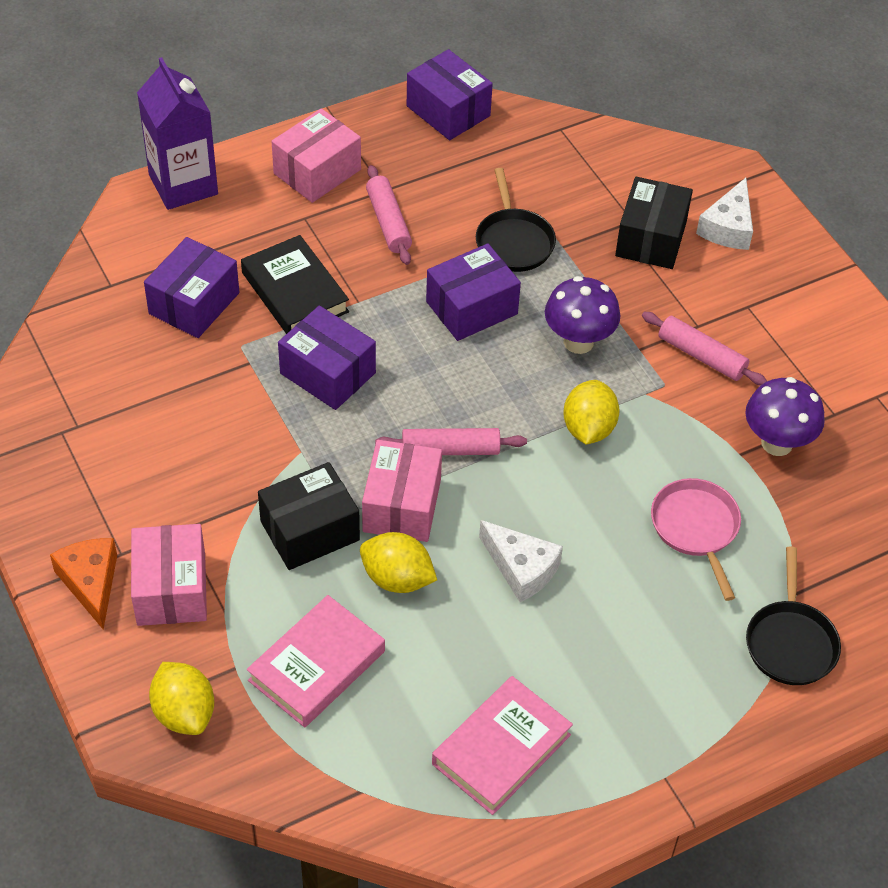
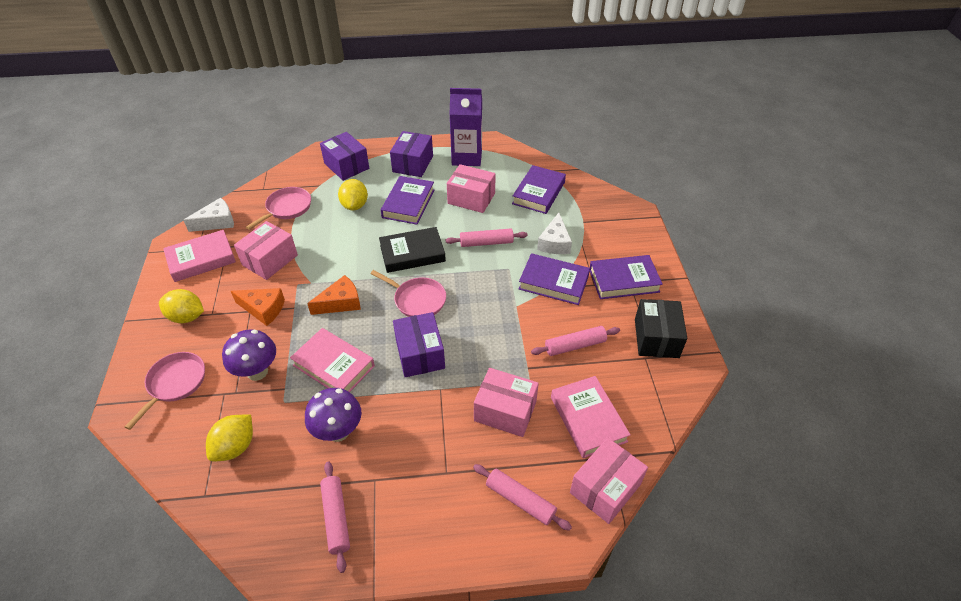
black box: [258,462,360,570] [615,177,693,269] = 2 -> [635,299,687,358] = 1
black pan: [476,168,556,272] [746,546,841,685] = 2 -> none = 0
orange cheese: [50,538,117,630] = 1 -> [231,288,285,326] [307,275,361,315] = 2
pink book: [247,595,385,728] [432,676,573,815] = 2 -> [163,230,236,282] [290,328,375,392] [551,376,631,458] = 3
pink box: [131,524,207,626] [271,108,361,203] [362,440,442,542] = 3 -> [234,221,298,280] [447,164,496,213] [474,368,539,437] [570,438,648,524] = 4
pink pan: [651,478,741,601] = 1 -> [125,352,205,430] [246,187,311,230] [371,270,446,317] = 3
pink rolling pin: [366,165,412,265] [375,428,527,455] [642,312,767,385] = 3 -> [320,461,350,573] [446,228,528,247] [473,464,572,531] [531,326,620,356] = 4
purple book: none = 0 -> [381,176,434,225] [512,165,566,214] [519,253,590,305] [590,255,663,299] = 4
purple box: [144,237,239,338] [278,305,376,410] [407,49,493,140] [426,243,521,341] = 4 -> [320,132,369,181] [390,131,433,177] [393,312,445,377] = 3

